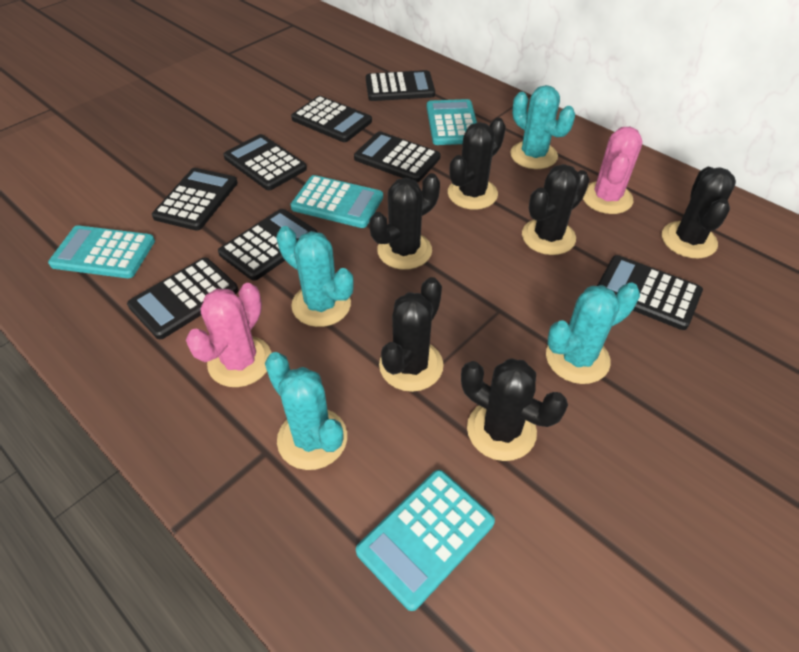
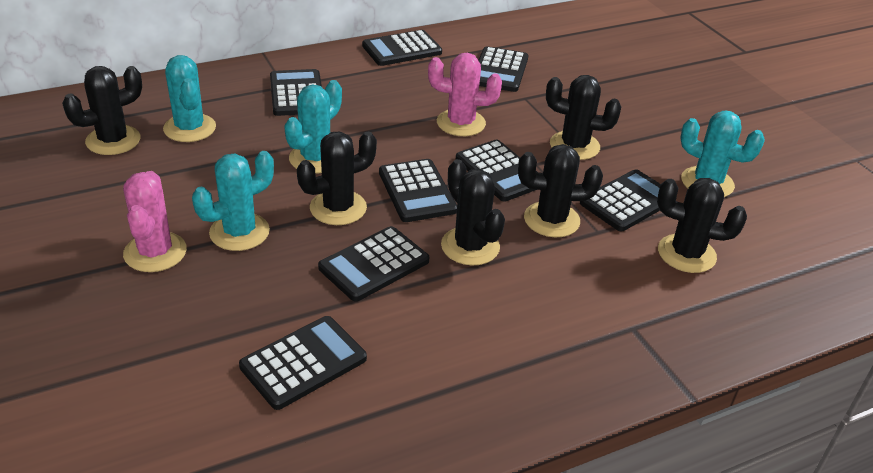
turquoise calculator: [48,225,155,278] [290,175,383,228] [356,470,495,611] [427,99,477,145] = 4 -> none = 0

